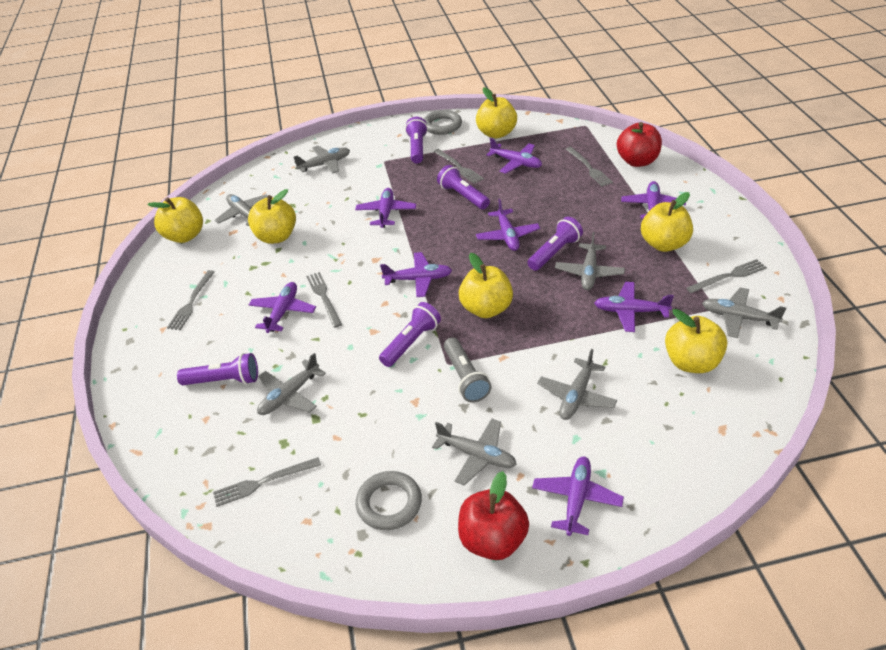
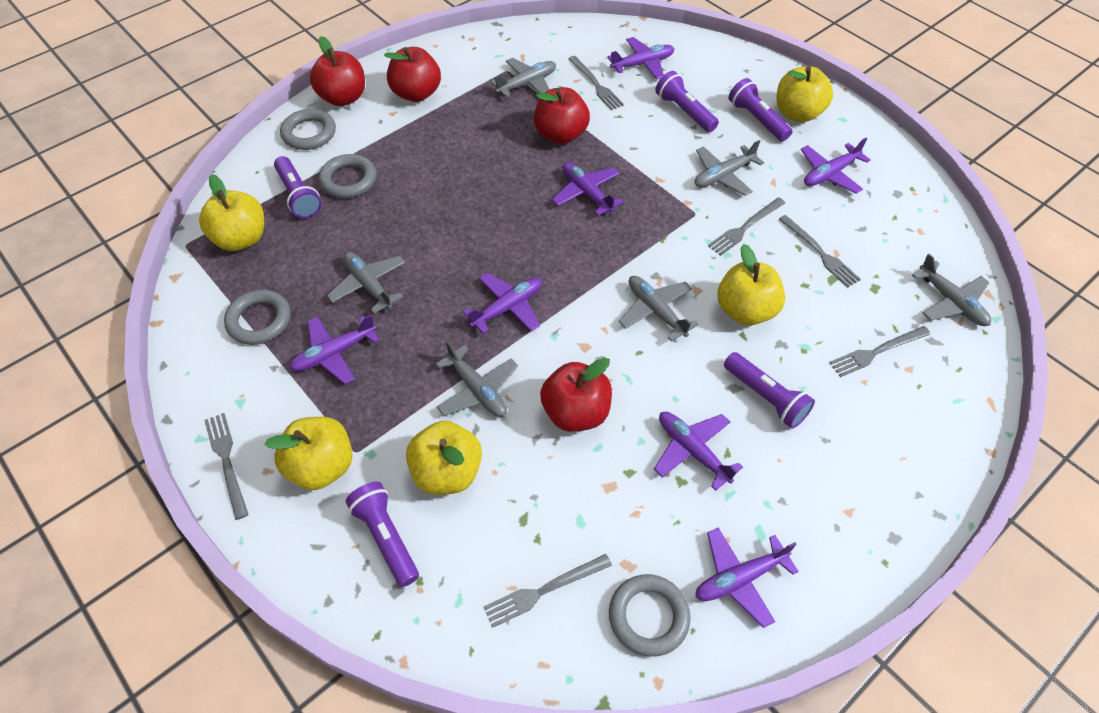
grey flashlight: [444,337,492,403] = 1 -> none = 0
grey plane: [215,194,268,226] [257,353,326,415] [294,146,350,174] [432,419,517,485] [537,349,617,420] [555,232,625,290] [702,287,786,338] = 7 -> [327,252,405,314] [436,341,518,417] [491,58,556,97] [619,276,699,342] [694,140,764,196] [912,254,991,326] = 6
grey ring: [356,471,422,530] [424,110,462,135] = 2 -> [224,290,291,345] [280,109,336,150] [319,154,376,198] [609,574,690,657] = 4
purple plane: [249,282,316,333] [355,188,416,228] [380,252,452,297] [476,199,540,251] [486,138,542,174] [532,456,624,536] [594,282,674,332] [621,181,686,219] = 8 -> [289,315,380,384] [463,273,542,334] [552,162,623,216] [607,37,674,79] [654,412,743,491] [695,527,799,628] [801,138,871,194] = 7
red apple: [458,471,529,560] [617,122,662,167] = 2 -> [310,36,365,106] [384,47,441,102] [534,87,590,144] [540,357,612,432] = 4
yellow apple: [147,197,203,243] [248,189,296,244] [459,253,513,318] [476,87,517,138] [641,192,693,252] [665,309,727,373] = 6 -> [199,174,264,251] [265,417,352,490] [406,421,482,495] [717,244,785,326] [776,66,833,122] = 5

